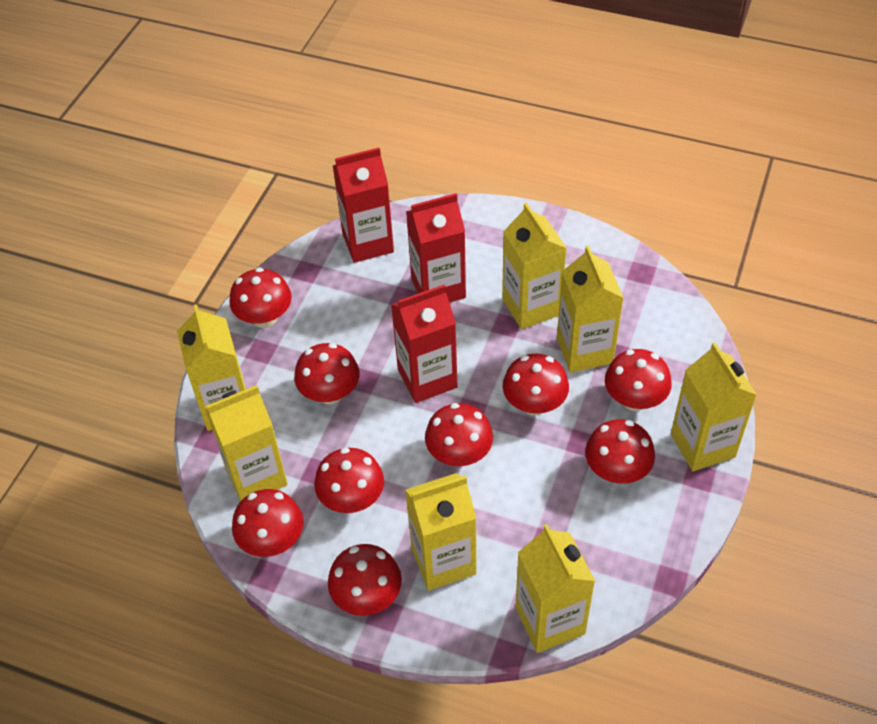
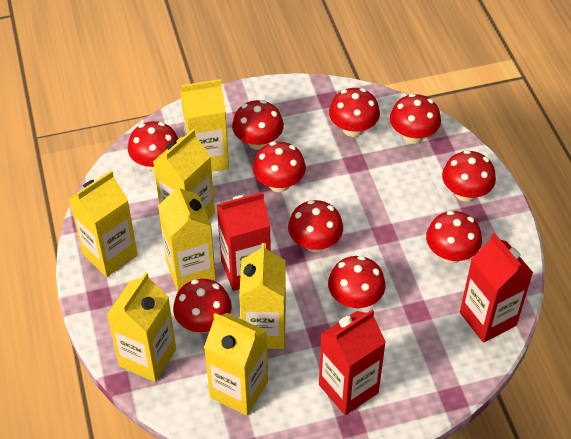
red mushroom: [229,268,292,328] [232,489,303,557] [294,343,360,404] [314,448,384,513] [328,544,402,616] [425,403,493,466] [503,353,569,415] [585,419,655,484] [605,349,672,411] = 9 -> [128,121,178,171] [173,279,232,333] [232,100,284,150] [253,142,306,192] [288,200,343,252] [328,256,386,309] [329,88,380,137] [390,93,441,144] [426,211,482,263] [442,150,496,202] = 10

